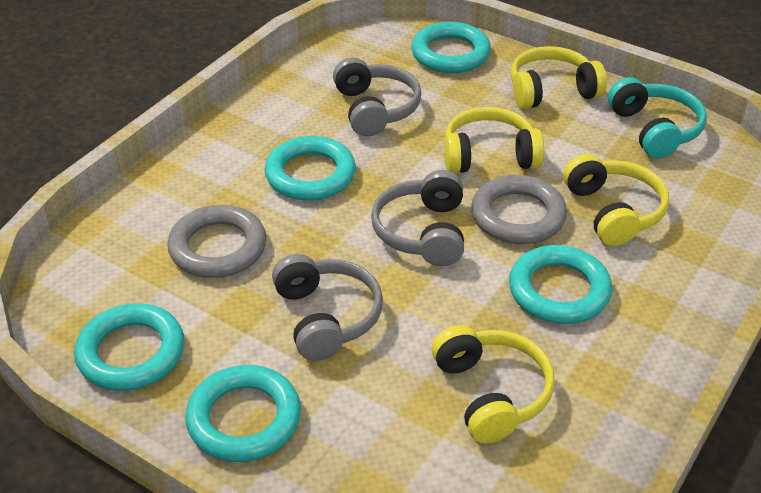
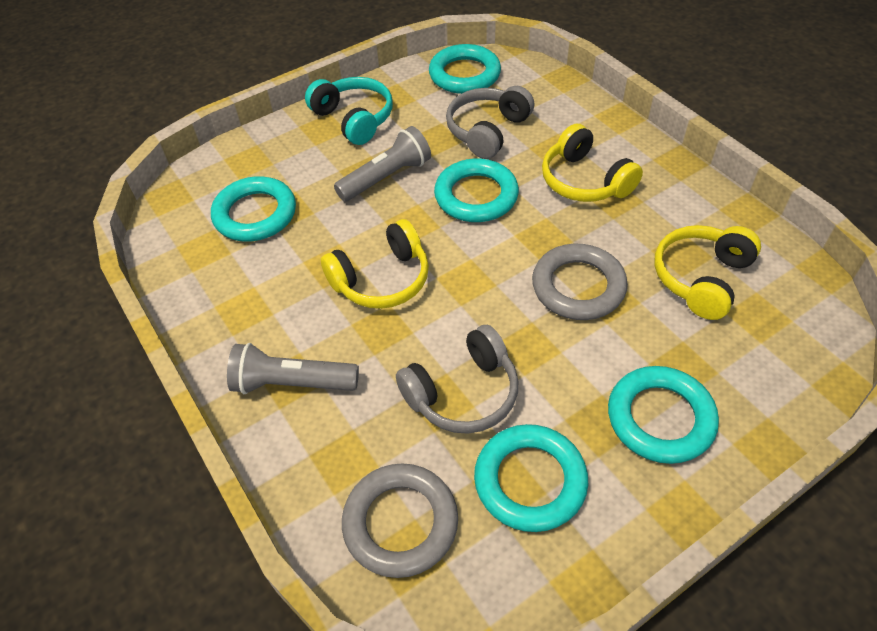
grey flashlight: none = 0 -> [227,343,359,394] [334,126,431,202] = 2
grey headphones: [272,254,383,361] [333,57,422,136] [371,170,464,266] = 3 -> [396,325,518,434] [446,86,534,159] = 2
yellow headphones: [431,325,555,444] [444,107,544,173] [511,46,607,109] [563,154,669,246] = 4 -> [321,219,429,309] [542,124,643,202] [655,225,761,320] = 3

